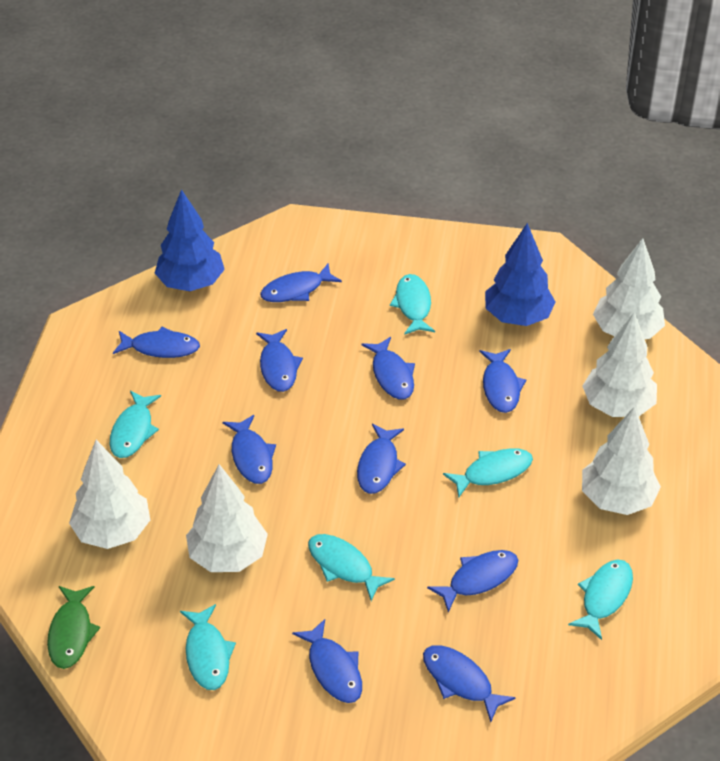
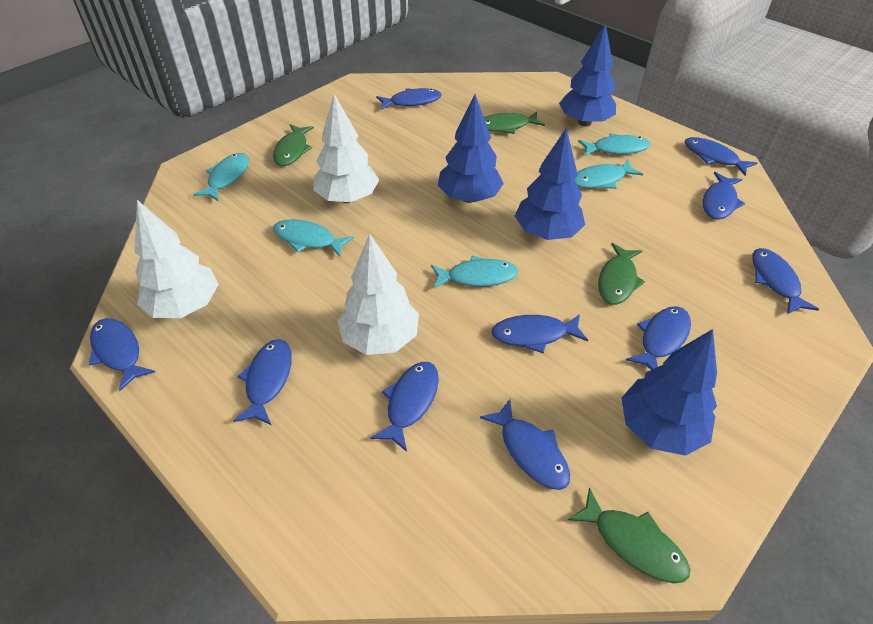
blue tree: [155,189,225,291] [485,223,556,326] = 2 -> [438,94,504,203] [515,128,585,240] [559,23,616,126] [621,329,717,456] = 4
green fish: [47,586,100,669] = 1 -> [273,124,314,166] [484,111,545,134] [568,487,690,583] [598,243,645,305] = 4
turquoise fish: [110,390,161,458] [180,604,236,690] [308,534,395,601] [390,274,435,335] [443,448,533,498] [568,559,633,640] = 6 -> [193,153,249,201] [273,219,354,257] [431,255,519,289] [574,160,643,189] [578,133,650,156] = 5
white tree: [69,440,150,549] [186,464,268,572] [582,313,657,417] [582,406,661,515] [593,238,665,339] = 5 -> [134,200,219,318] [313,94,379,203] [337,234,419,355] = 3

